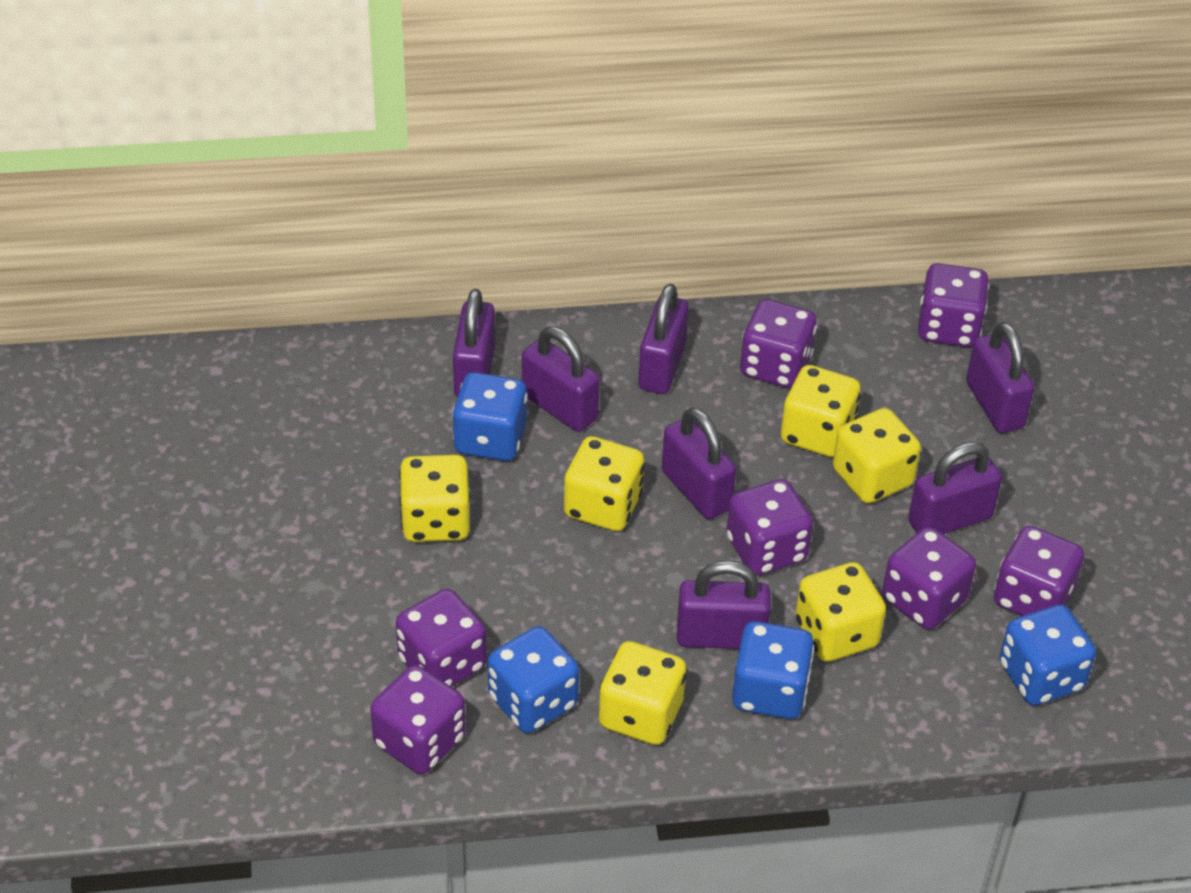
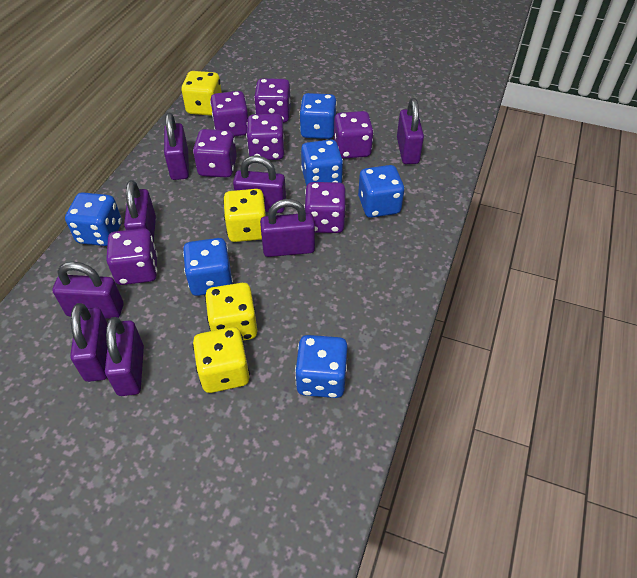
blue dice: [452,372,528,461] [488,626,579,733] [732,621,814,719] [999,604,1096,705] = 4 -> [65,192,122,246] [183,238,233,296] [295,335,348,398] [299,93,337,139] [301,139,343,186] [358,165,405,218] = 6
purple padlock: [453,289,495,397] [522,327,600,432] [638,284,689,394] [662,408,736,519] [677,560,771,649] [908,442,1002,534] [966,322,1034,433] = 7 -> [52,262,124,319] [70,303,107,382] [105,317,144,396] [124,180,156,242] [164,113,189,180] [233,156,286,213] [260,199,315,257] [397,98,424,164] = 8
yellow dice: [399,455,470,542] [564,436,644,531] [599,641,686,745] [781,365,861,457] [796,562,886,662] [833,408,921,503] = 6 -> [181,71,222,116] [193,327,250,393] [205,283,257,340] [223,189,266,242] = 4

